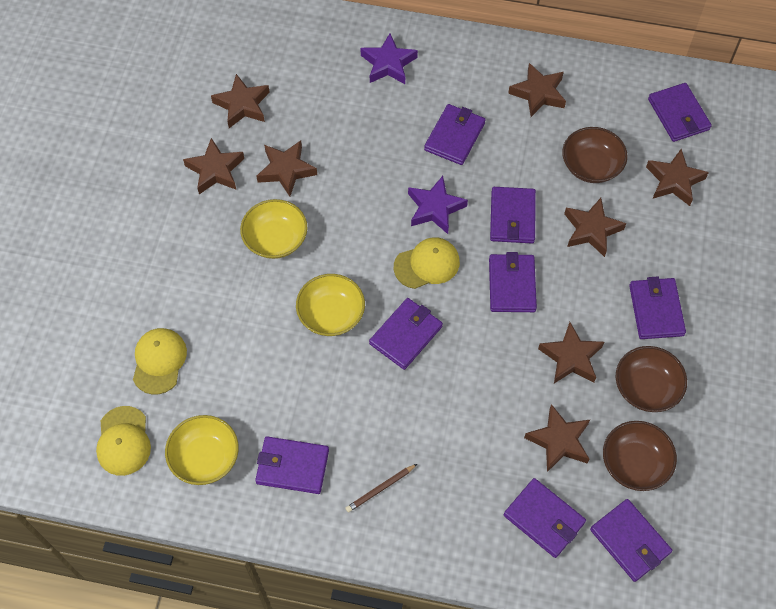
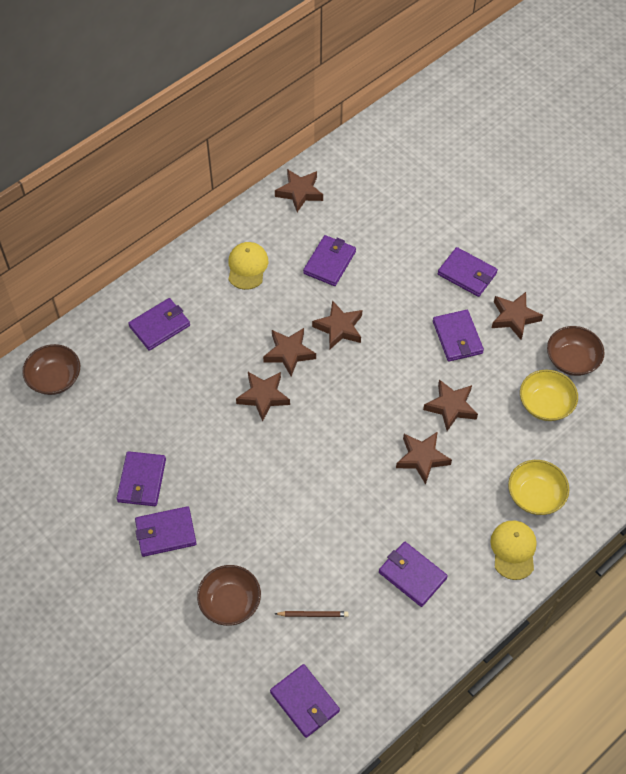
brown star: [183,138,244,194] [211,74,270,128] [257,141,317,197] [508,63,566,117] [524,404,590,472] [538,322,604,383] [564,198,626,257] [646,149,709,206] = 8 -> [236,372,290,422] [263,328,316,376] [275,169,323,212] [312,300,362,349] [396,432,452,485] [423,379,478,431] [492,292,543,340] = 7
purple star: [360,33,418,84] [408,176,468,234] = 2 -> none = 0
purple wallet: [255,436,329,494] [369,298,443,370] [424,104,485,165] [489,252,537,312] [490,187,536,243] [504,478,586,558] [590,499,672,582] [629,277,686,339] [648,83,712,142] = 9 -> [117,451,166,506] [128,298,190,351] [135,506,197,557] [270,664,340,738] [303,235,356,286] [379,542,448,607] [433,310,484,362] [438,247,498,297] = 8
yellow bowl: [165,415,239,485] [240,199,308,259] [296,274,365,336] = 3 -> [508,460,569,515] [520,370,578,421] = 2
yellow cap: [96,406,151,476] [133,328,187,395] [394,237,460,289] = 3 -> [228,242,268,290] [490,521,537,580] = 2

